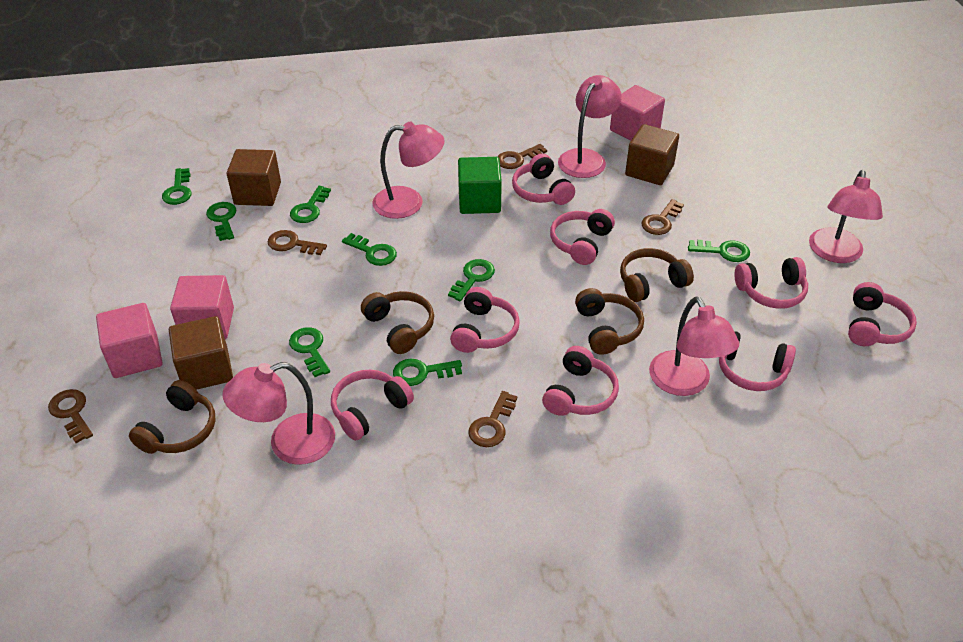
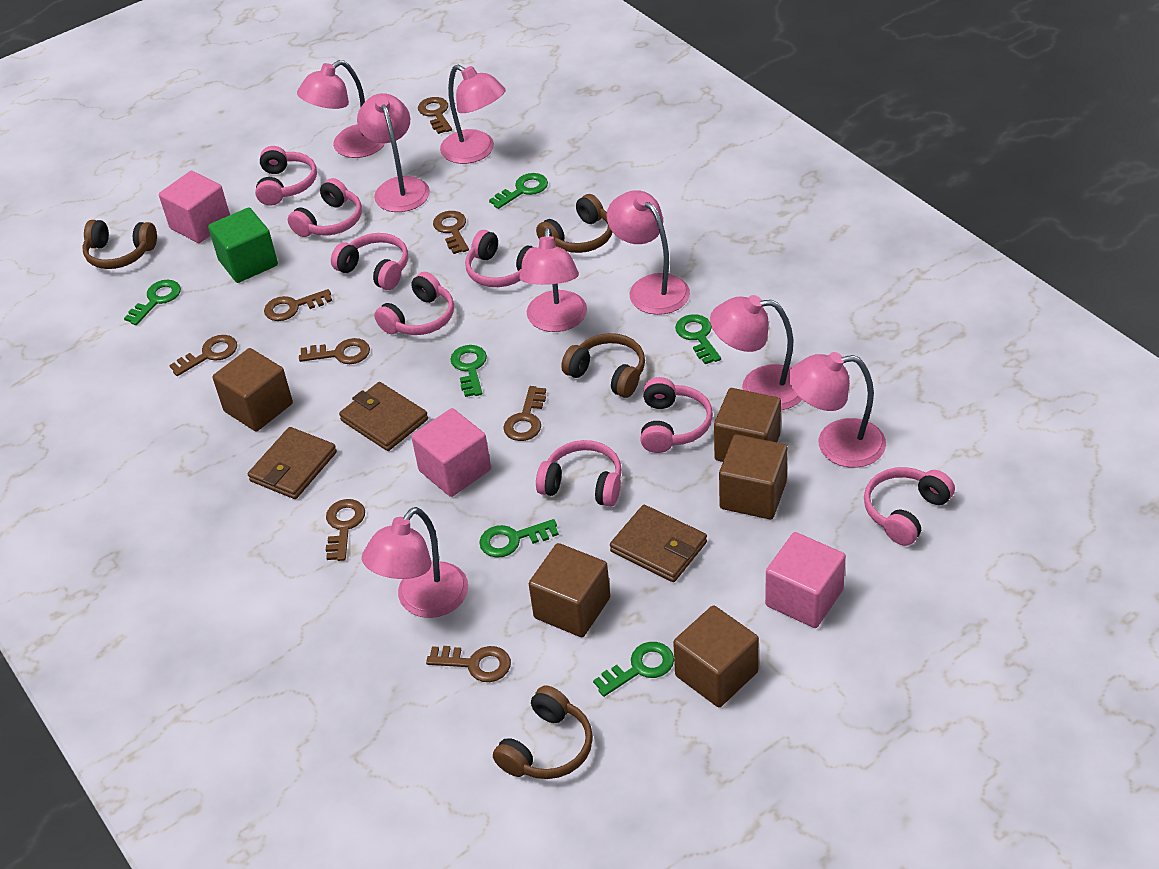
brown cube: [169,316,233,390] [227,149,281,206] [625,124,679,185] = 3 -> [213,348,293,432] [529,543,610,637] [673,605,759,707] [714,388,781,462] [719,434,788,520] = 5
brown key: [48,389,93,443] [268,230,327,255] [469,391,517,447] [497,144,547,169] [641,199,684,235] = 5 -> [169,335,237,376] [264,289,332,321] [299,338,370,364] [326,499,365,561] [418,97,452,134] [426,646,511,682] [433,211,469,254] [503,386,546,441] = 8
brown wallet: none = 0 -> [248,427,337,499] [339,382,428,451] [610,505,707,582] = 3
green key: [162,168,192,205] [206,202,236,241] [289,327,330,377] [290,186,331,223] [342,233,397,266] [393,359,462,386] [448,259,495,301] [688,240,750,262] = 8 -> [124,280,181,325] [450,345,487,397] [479,519,559,558] [489,173,548,209] [593,642,674,697] [675,314,721,364] = 6
pink lamp: [222,362,335,465] [372,122,445,219] [558,75,622,178] [649,296,739,396] [809,170,883,263] = 5 -> [297,60,385,158] [357,93,430,212] [362,507,468,618] [440,64,506,164] [519,227,587,332] [607,190,690,315] [710,295,802,410] [788,352,886,468] = 8

